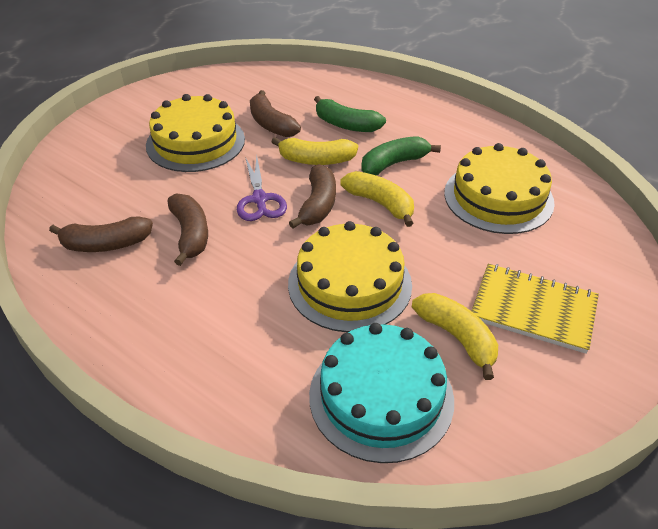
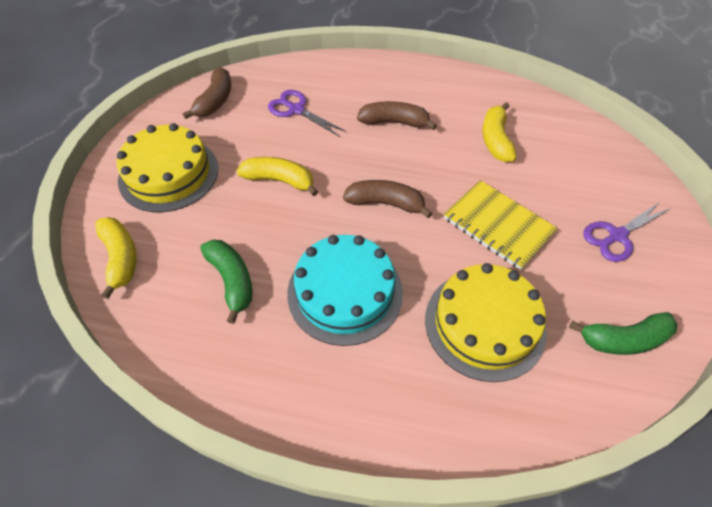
brown banana: [49,216,153,252] [167,193,208,266] [250,90,301,137] [289,164,336,229] = 4 -> [183,67,231,119] [343,180,433,218] [357,101,437,130] = 3
purple scissors: [237,156,287,221] = 1 -> [268,90,346,136] [583,201,671,262] = 2
yellow cake: [146,94,245,172] [288,221,412,332] [444,143,555,234] = 3 -> [116,123,218,212] [425,263,547,382] = 2

